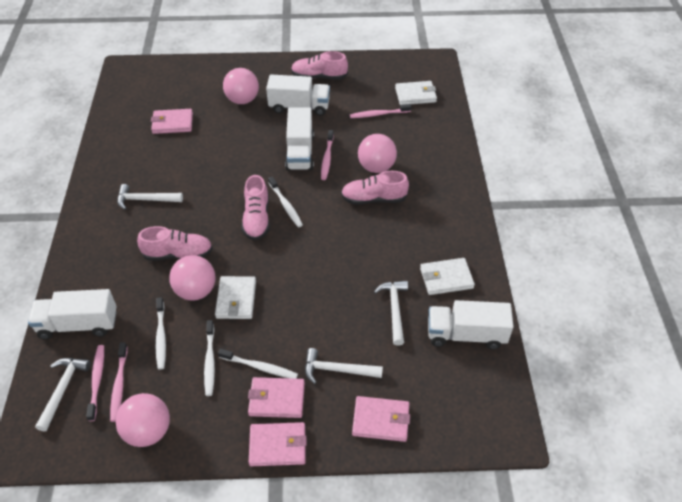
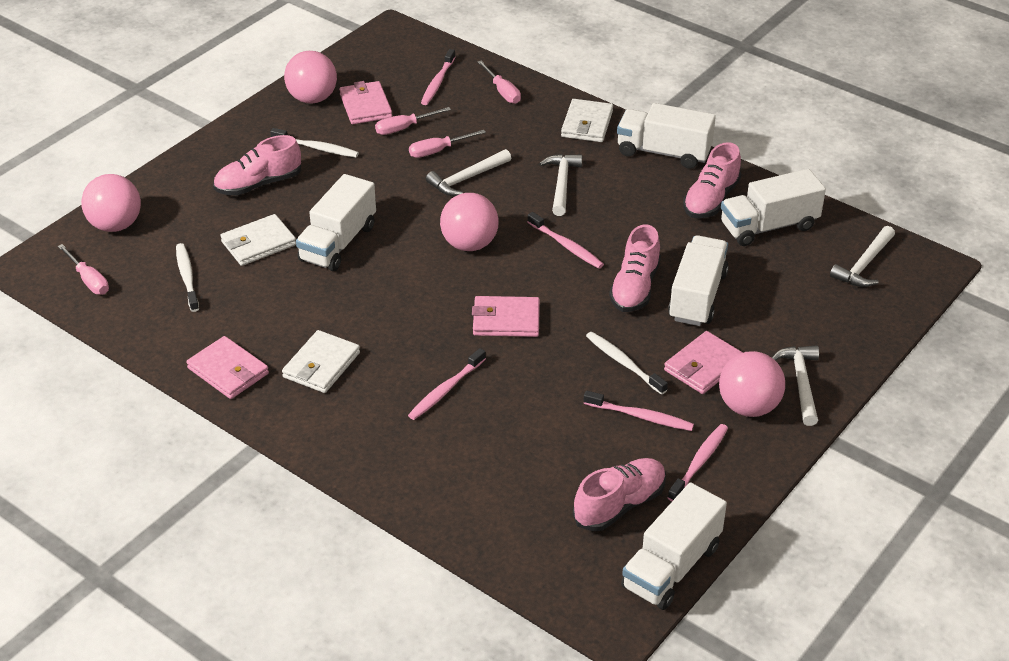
pink screwdriver: none = 0 -> [58,244,109,295] [375,107,451,135] [409,130,486,158] [478,61,521,104] = 4
pink toothbrush: [86,345,104,421] [110,342,128,422] [321,130,334,180] [350,104,411,118] = 4 -> [408,348,486,420] [421,49,455,105] [528,212,604,269] [584,391,694,431] [668,424,728,501] = 5
white toothbrush: [156,297,166,370] [204,320,215,396] [218,349,298,379] [268,176,303,227] = 4 -> [176,243,199,312] [270,128,359,157] [586,332,668,395] = 3
white truck: [28,289,117,339] [266,75,330,116] [285,107,314,171] [428,300,514,350] = 4 -> [296,174,376,271] [617,103,716,168] [621,483,727,610] [668,235,729,326] [721,169,826,246] = 5

